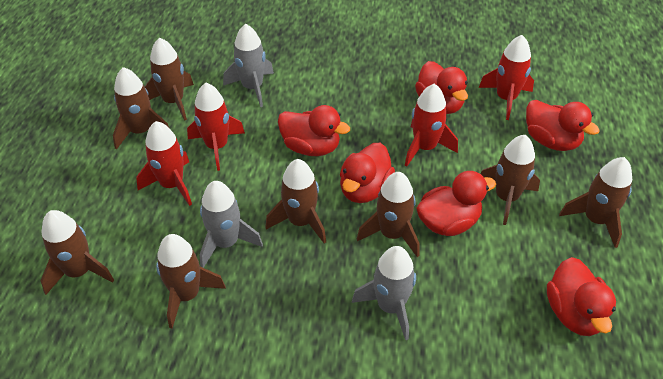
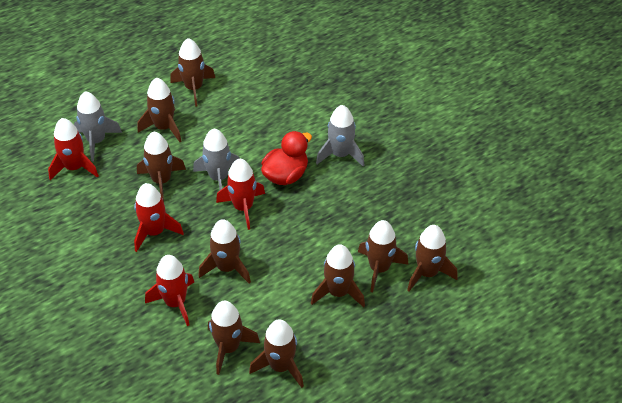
brown rocket: [41,210,114,295] [113,67,170,150] [145,37,194,121] [156,234,226,329] [265,159,326,244] [357,172,419,257] [480,135,540,225] [559,157,632,248] = 8 -> [137,132,186,202] [138,77,182,142] [170,38,215,107] [198,219,251,284] [208,301,260,375] [249,319,304,388] [311,244,365,307] [358,220,409,293] [407,225,458,291] = 9
red duck: [278,105,350,156] [340,143,395,203] [415,61,468,114] [416,171,496,236] [526,100,600,151] [547,257,616,336] = 6 -> [261,131,312,185] = 1

